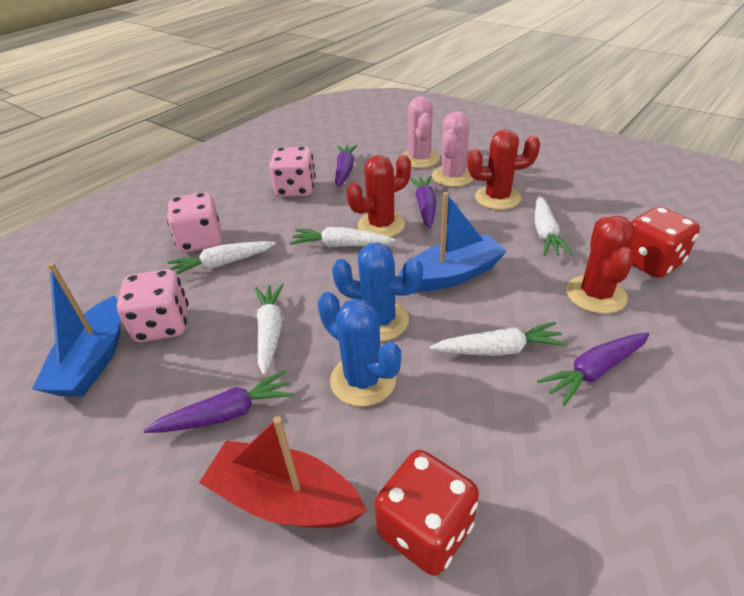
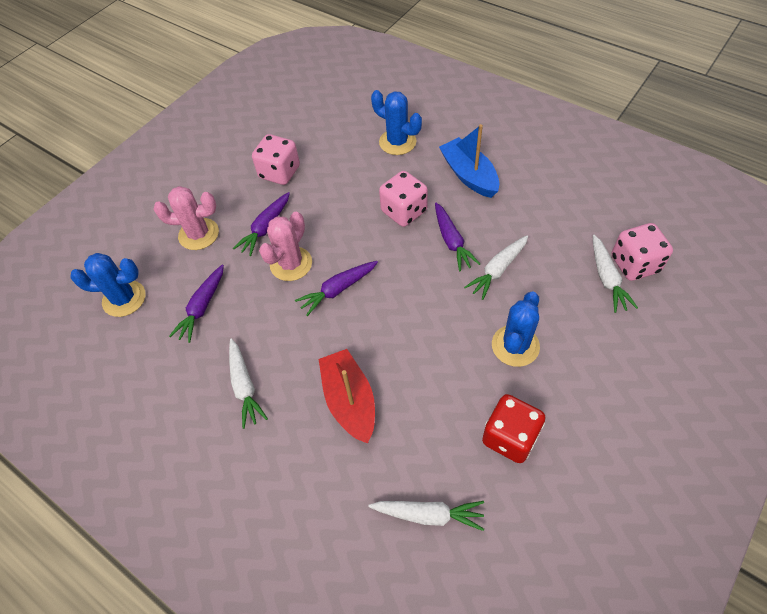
blue boat: [32,263,121,397] [399,192,507,292] = 2 -> [439,124,499,198] = 1
blue cactus: [318,292,401,406] [332,243,423,341] = 2 -> [70,253,145,317] [371,90,422,155] [492,292,540,367] = 3
red cactus: [346,155,411,237] [468,129,540,210] [566,216,635,314] = 3 -> none = 0
red dice: [375,450,479,576] [630,207,700,278] = 2 -> [482,394,546,463] = 1
white carrot: [167,241,276,275] [255,284,284,375] [290,227,395,247] [430,322,568,356] [535,196,572,256] = 5 -> [229,339,268,429] [368,501,484,531] [464,235,528,300] [593,235,638,313] = 4

